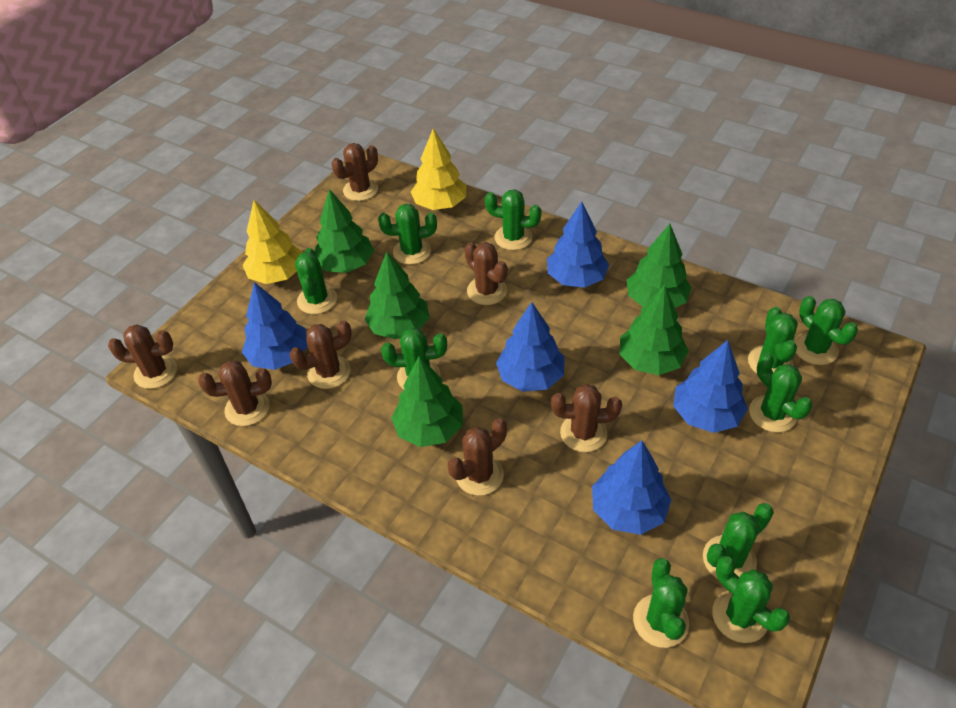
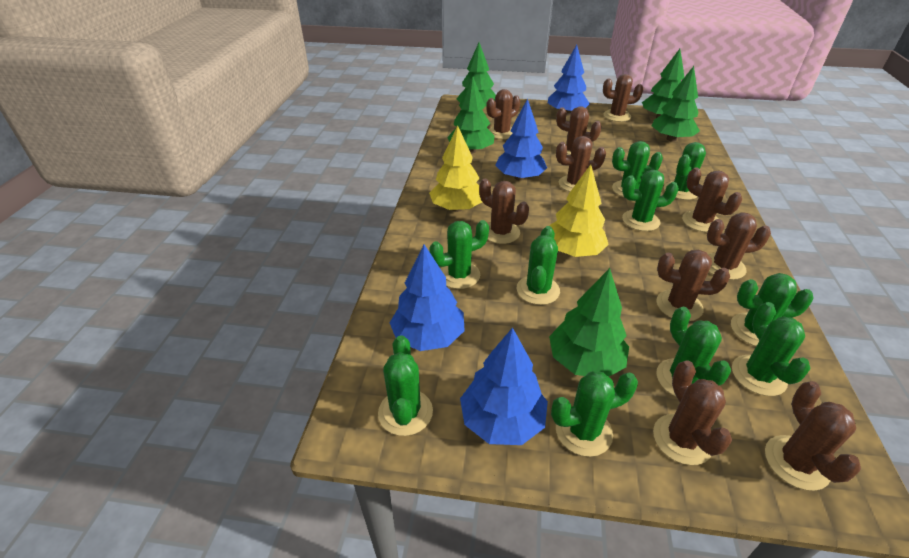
blue tree: [242,282,308,370] [496,302,565,392] [547,202,609,288] [592,441,671,535] [673,340,748,433] = 5 -> [390,244,464,351] [460,327,548,445] [495,98,547,181] [548,45,590,116] = 4
brown cactus: [108,324,177,389] [198,360,272,426] [290,320,352,389] [332,143,378,201] [448,418,507,496] [464,242,508,305] [551,384,622,452] = 7 -> [479,179,529,244] [486,89,520,139] [556,106,602,155] [556,136,606,192] [603,74,644,122] [653,360,732,465] [656,250,730,321] [682,167,742,232] [707,213,771,280] [765,381,861,491] = 10

